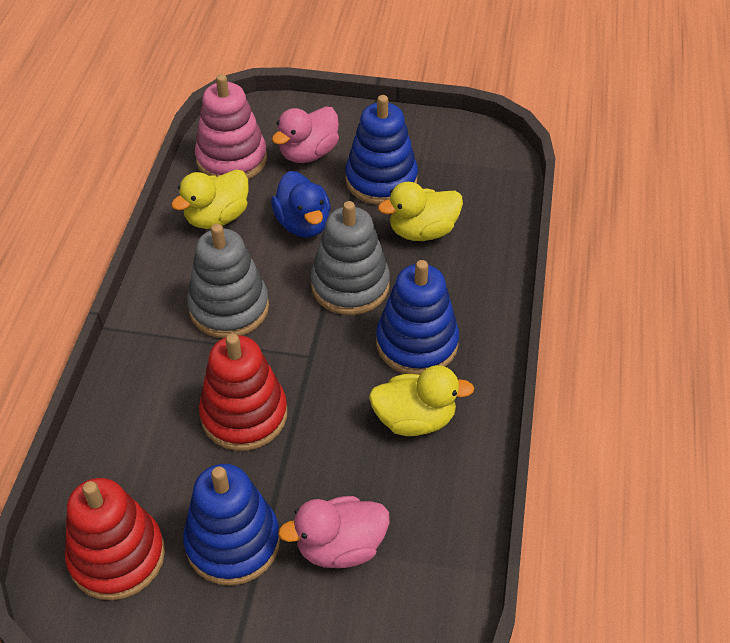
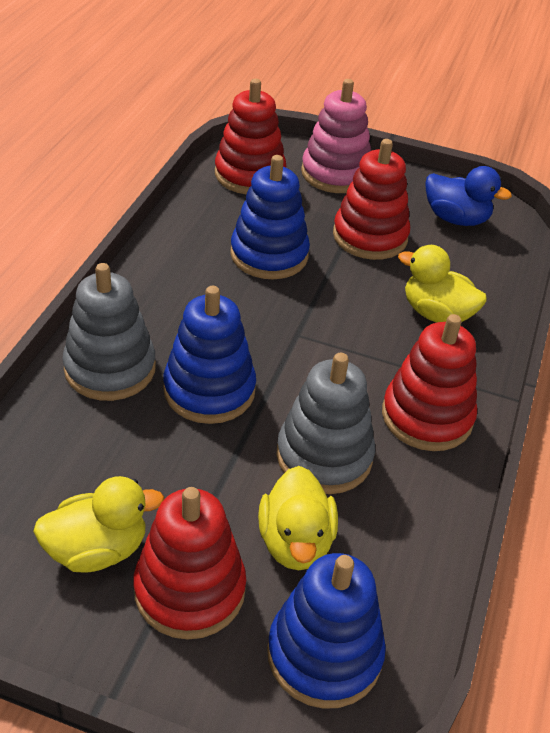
pink duck: [272,106,339,163] [278,496,390,568] = 2 -> none = 0
red stacking toy: [65,478,165,600] [199,334,287,451] = 2 -> [134,487,246,640] [215,79,286,194] [333,139,410,260] [382,314,477,451] = 4

